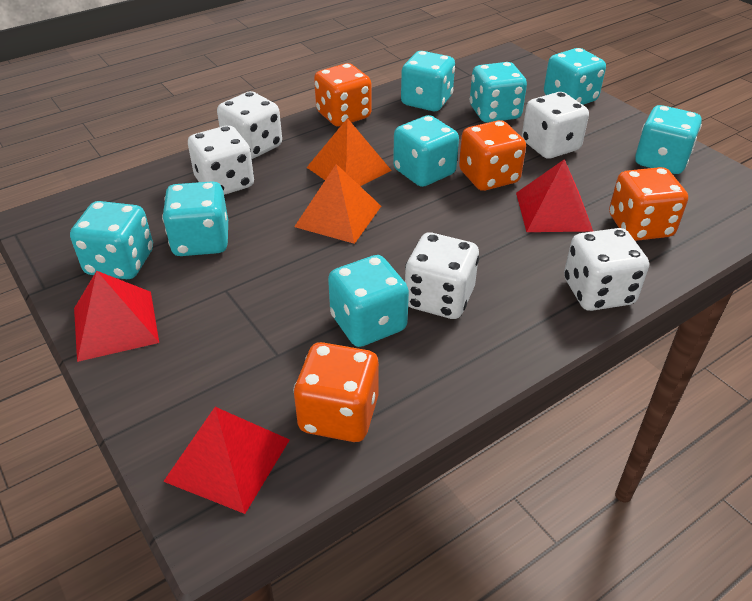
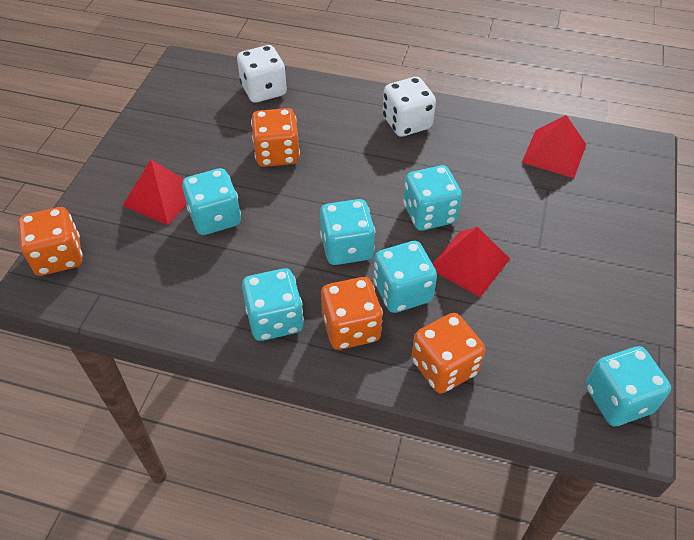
orange pyramid: [294,164,381,244] [306,118,392,186] = 2 -> none = 0
turquoise dice: [70,201,153,279] [162,181,228,256] [328,255,409,347] [393,115,459,187] [401,51,455,111] [470,62,527,123] [544,48,606,105] [635,105,702,174] = 8 -> [182,168,241,235] [242,268,304,341] [320,199,375,265] [373,241,437,313] [403,165,462,231] [586,346,671,426] = 6
white dice: [188,125,254,195] [217,91,282,159] [405,233,479,319] [522,92,589,159] [564,228,649,311] = 5 -> [237,45,287,103] [383,77,436,137] = 2

